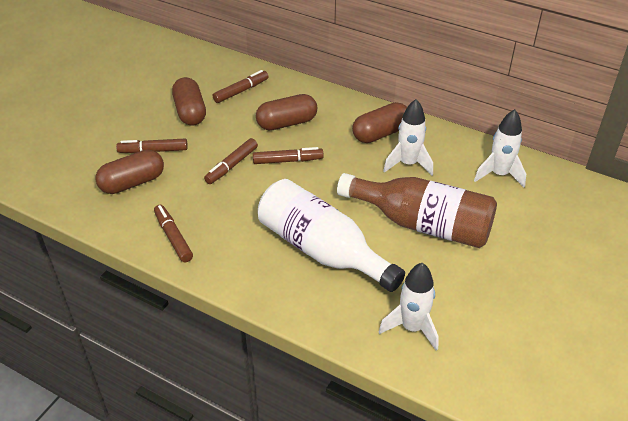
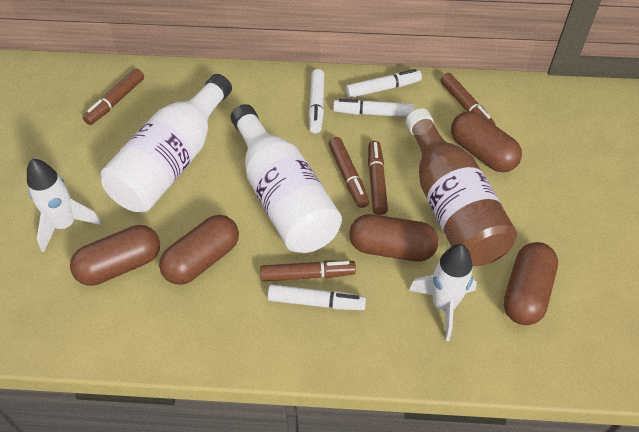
brown capsule: [95,150,164,194] [172,77,206,126] [256,94,317,130] [352,102,407,143] = 4 -> [70,225,160,286] [159,215,239,285] [349,214,438,262] [451,111,522,173] [504,242,558,325] = 5
white bottle: [258,179,405,292] = 1 -> [100,74,232,212] [231,104,342,253] = 2
white marker: none = 0 -> [268,285,366,310] [309,69,324,134] [333,99,414,117] [346,69,422,98] = 4
white rocket: [379,263,439,351] [383,99,433,175] [474,109,526,187] = 3 -> [27,158,102,252] [409,244,477,341] = 2

